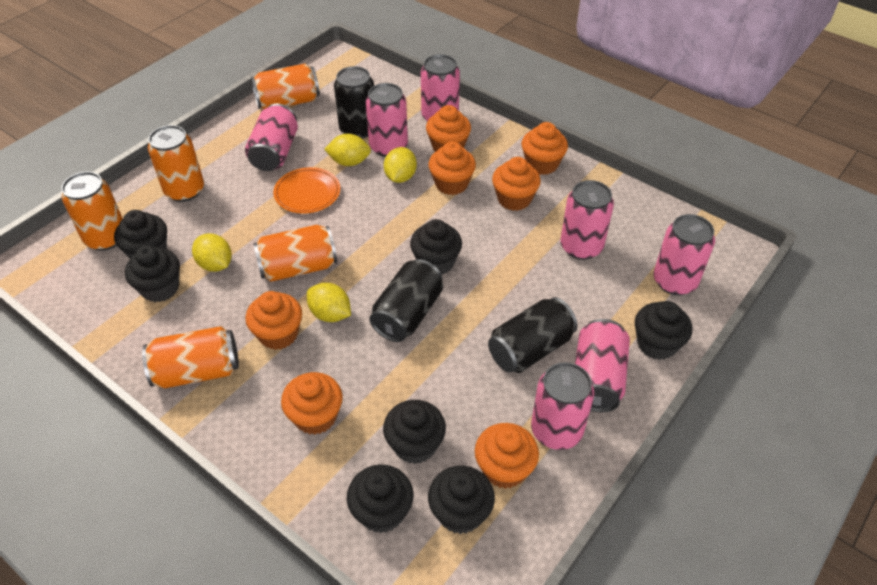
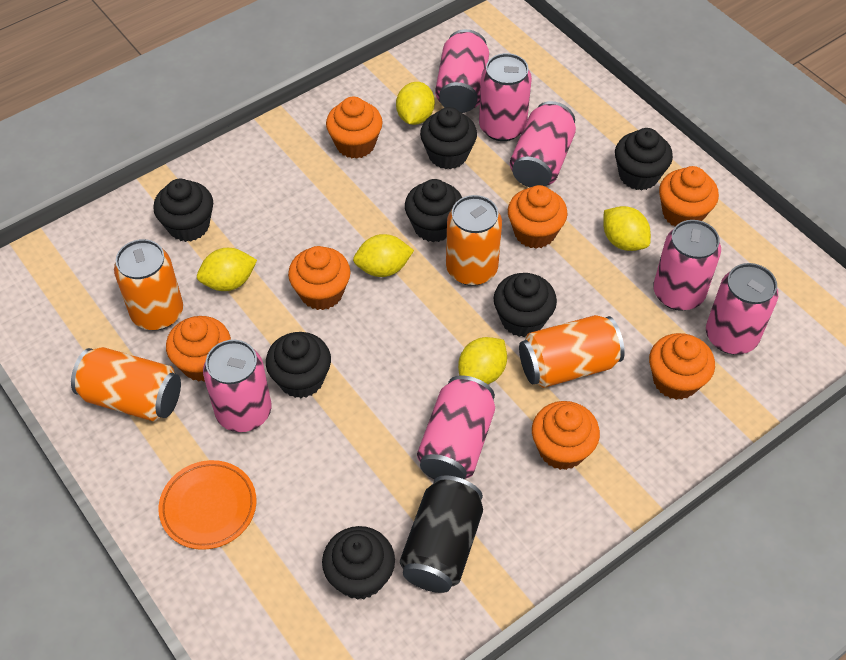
black can: [334,66,374,139] [369,259,443,342] [488,297,577,373] = 3 -> [400,475,483,593] = 1
orange can: [61,172,123,251] [142,326,239,388] [148,125,204,202] [251,63,320,109] [253,225,337,282] = 5 -> [71,347,181,422] [114,239,183,330] [446,195,502,286] [519,315,625,388] = 4
yellow lemon: [192,233,232,272] [307,283,351,322] [324,134,371,166] [384,147,417,183] = 4 -> [197,248,257,291] [353,234,414,277] [396,82,435,125] [458,337,507,384] [603,206,651,251] = 5

